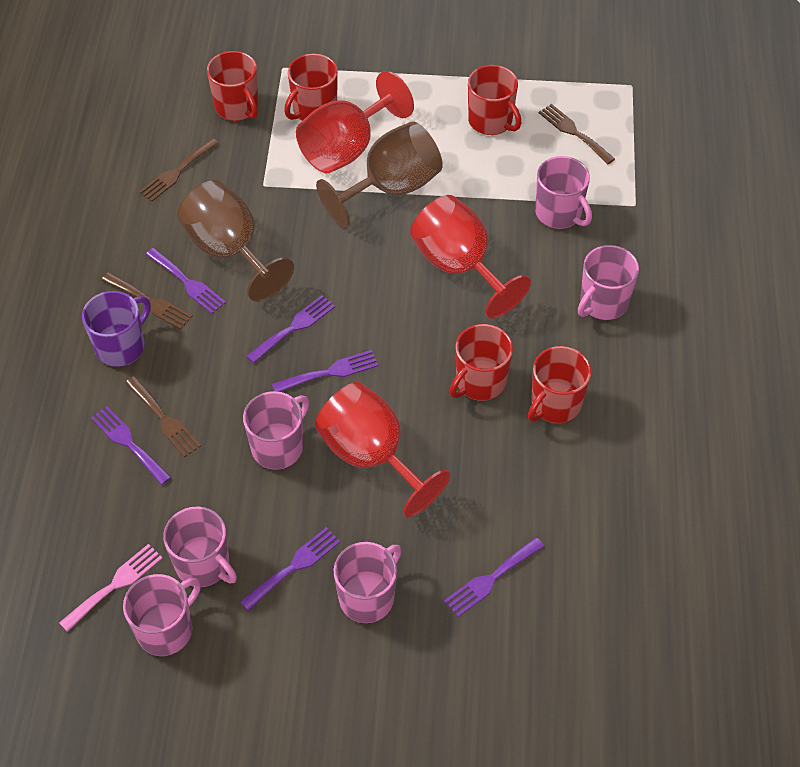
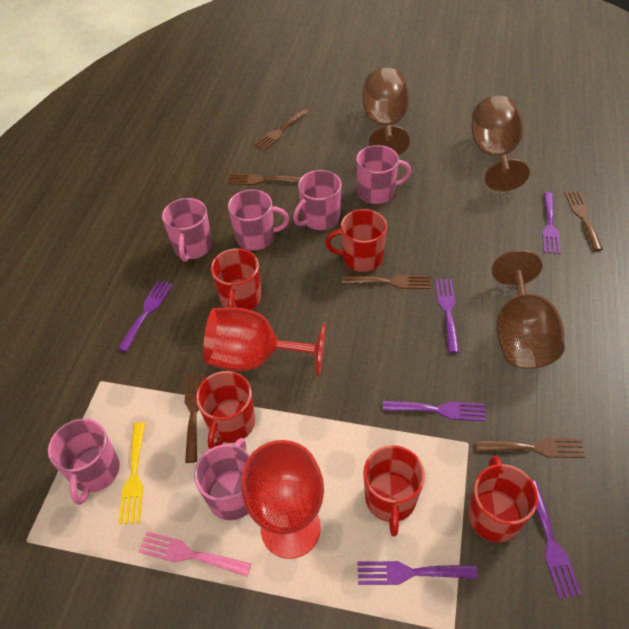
brown fork: [101,272,192,330] [125,376,201,457] [139,138,219,202] [539,104,615,164] = 4 -> [185,372,204,463] [228,174,301,185] [254,109,308,150] [342,275,431,289] [475,438,585,458] [565,191,603,251] = 6
brown goblet: [177,180,294,302] [316,121,443,228] = 2 -> [362,68,410,156] [472,96,530,192] [492,250,565,369] = 3
purple mug: [82,291,151,367] = 1 -> none = 0
red goblet: [296,71,414,173] [315,382,450,517] [410,195,531,319] = 3 -> [203,308,326,376] [242,440,324,559] = 2
yellow fork: none = 0 -> [118,422,145,524] = 1

